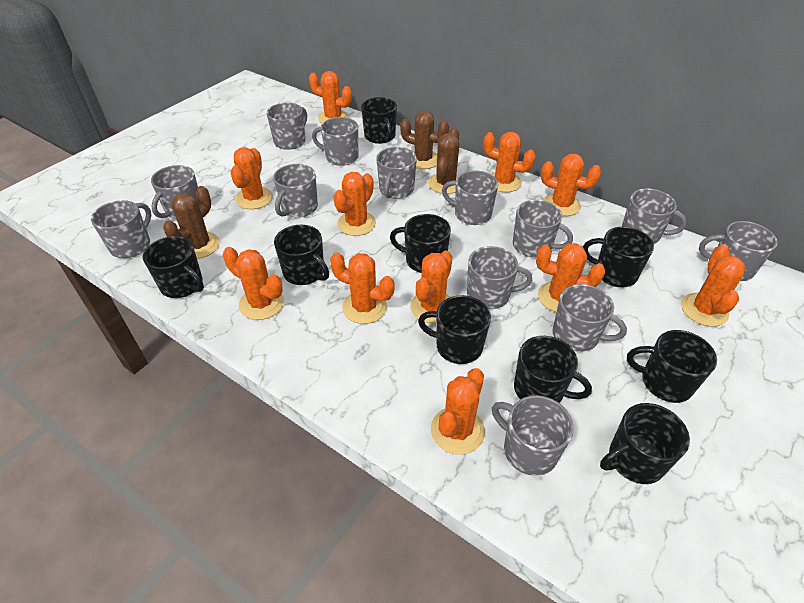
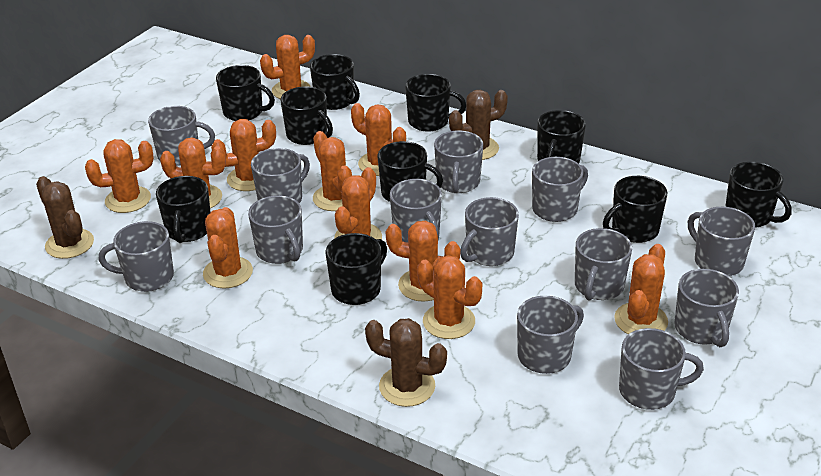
black mug: [143,236,204,298] [274,225,329,285] [361,97,397,144] [390,214,451,273] [418,295,491,364] [514,336,592,403] [583,227,654,287] [600,403,690,484] [627,330,717,403] = 9 -> [156,176,211,243] [216,65,275,121] [280,86,333,145] [310,54,360,110] [326,233,387,305] [378,141,443,202] [405,74,466,132] [537,110,586,164] [603,176,668,243] [725,162,792,228] = 10

